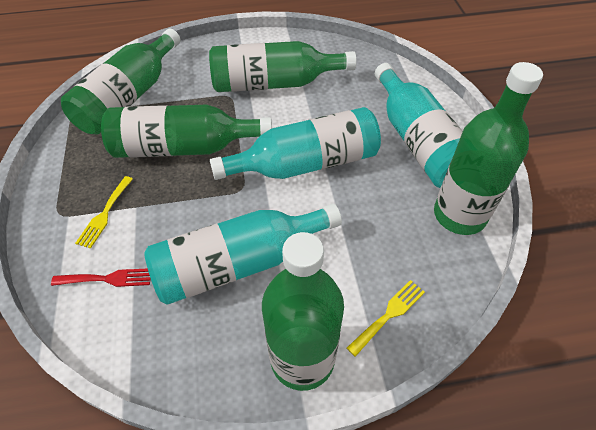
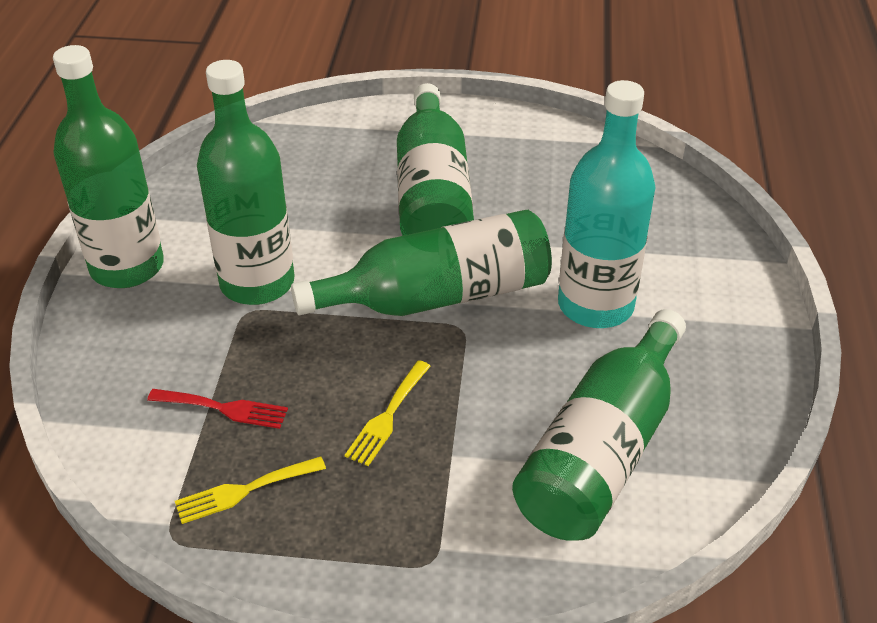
turquoise bottle: [144,204,342,305] [210,107,381,180] [375,63,463,188] = 3 -> [558,80,655,328] = 1

